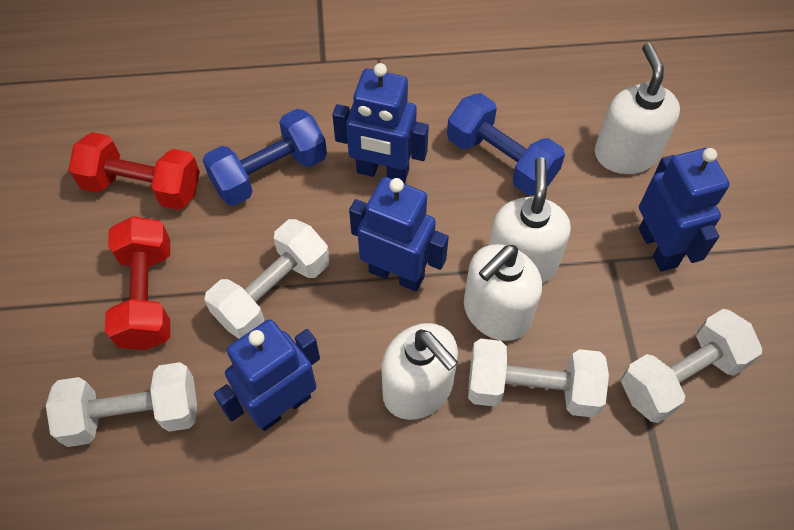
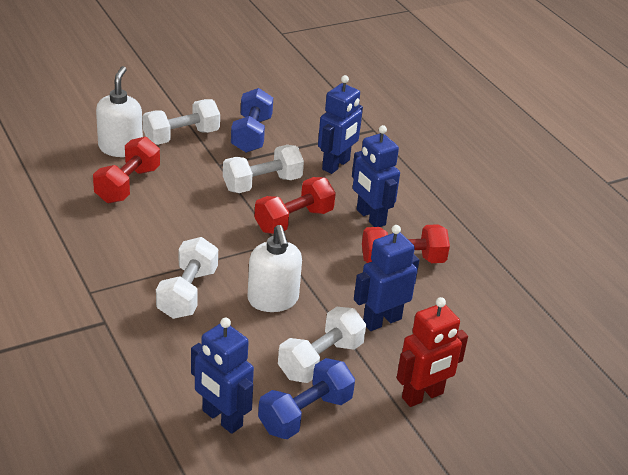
red dumbbell: [69,132,200,210] [105,216,170,350] = 2 -> [93,137,160,203] [254,177,336,234] [362,224,450,263] = 3
red robot: none = 0 -> [397,297,468,407] = 1
white soap dispenser: [381,323,458,420] [464,244,542,341] [489,157,571,283] [595,43,680,174] = 4 -> [96,66,143,157] [248,225,302,312] = 2

